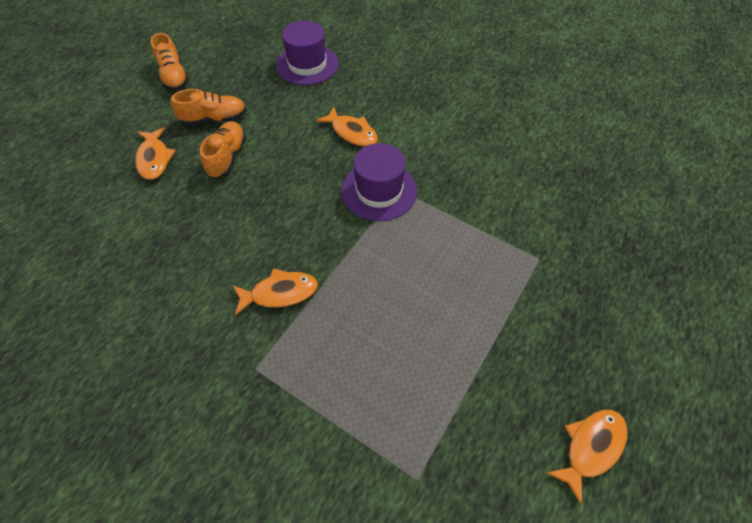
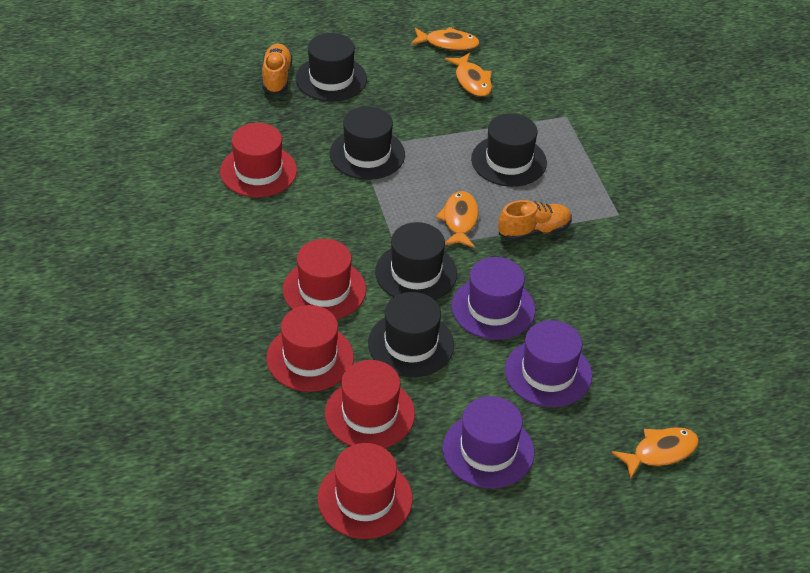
black hat: none = 0 -> [295,33,367,102] [330,106,405,180] [368,292,454,377] [375,222,457,300] [471,113,547,187] = 5
orange shoe: [151,33,189,91] [171,89,247,126] [200,121,246,179] = 3 -> [262,44,292,94] [498,200,572,241] = 2
purple hat: [276,21,339,85] [341,143,417,221] = 2 -> [443,396,534,488] [452,257,535,340] [505,320,592,407] = 3
red hat: none = 0 -> [220,123,297,197] [266,305,354,392] [283,239,366,319] [317,443,412,539] [325,360,415,448] = 5

